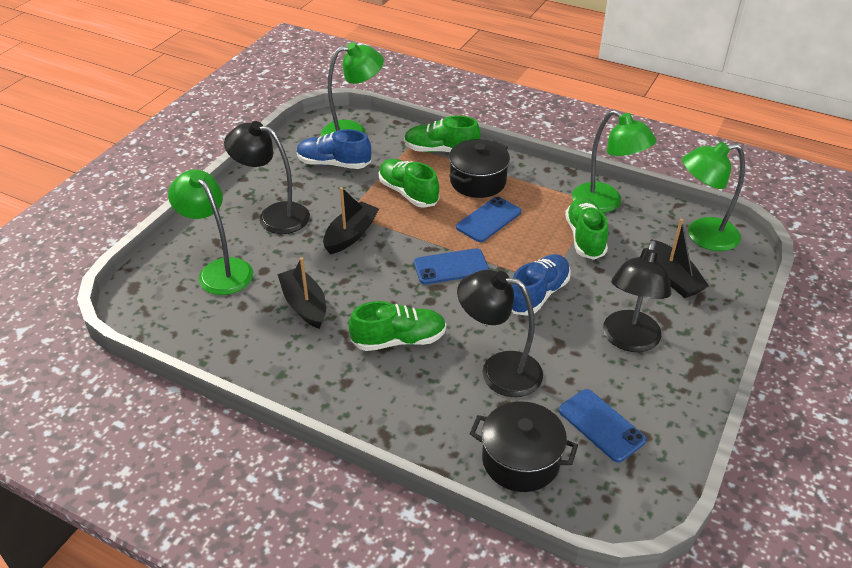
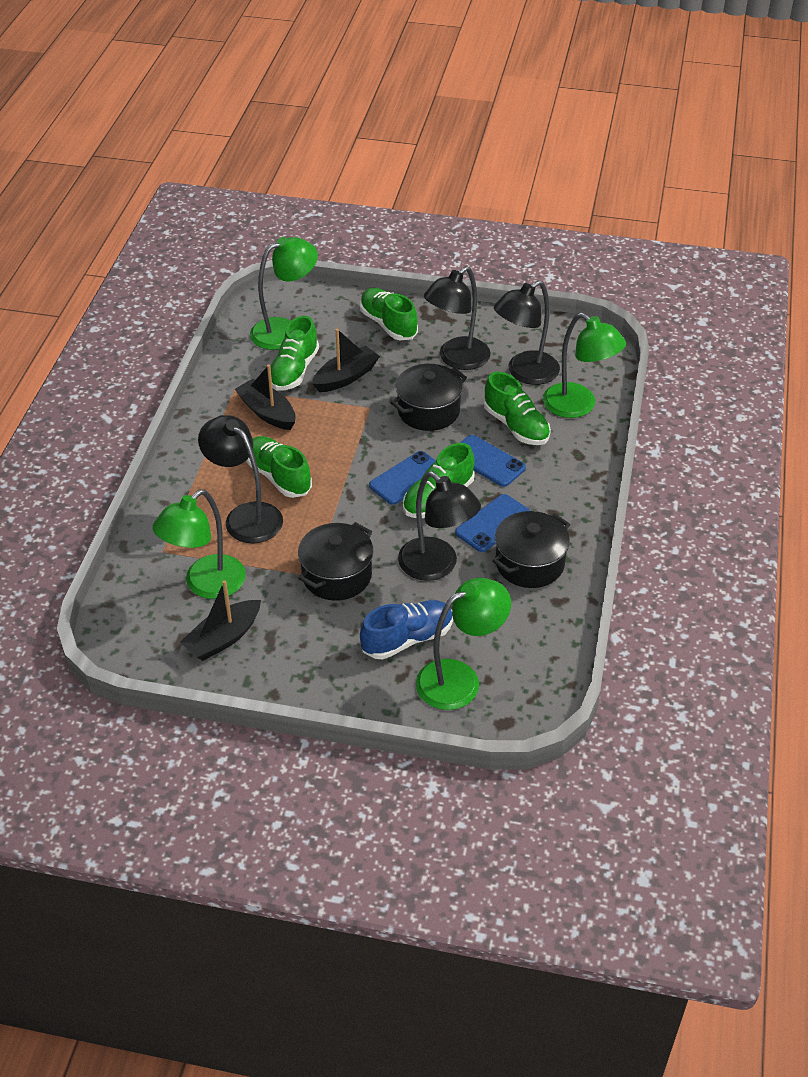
black lamp: [224,121,310,234] [457,270,543,397] [603,240,672,352] = 3 -> [198,415,283,544] [398,471,481,581] [424,266,491,370] [494,280,560,385] = 4
black pot: [449,139,510,198] [470,401,578,492] = 2 -> [298,522,373,601] [390,364,467,431] [493,511,570,588] = 3
blue shoe: [297,129,371,169] [511,254,571,316] = 2 -> [360,600,453,659] = 1
green shoe: [349,301,446,351] [379,159,439,208] [404,116,481,152] [565,197,608,260] = 4 -> [246,436,312,498] [271,316,319,391] [360,288,418,340] [403,443,475,518] [484,372,551,445] = 5

